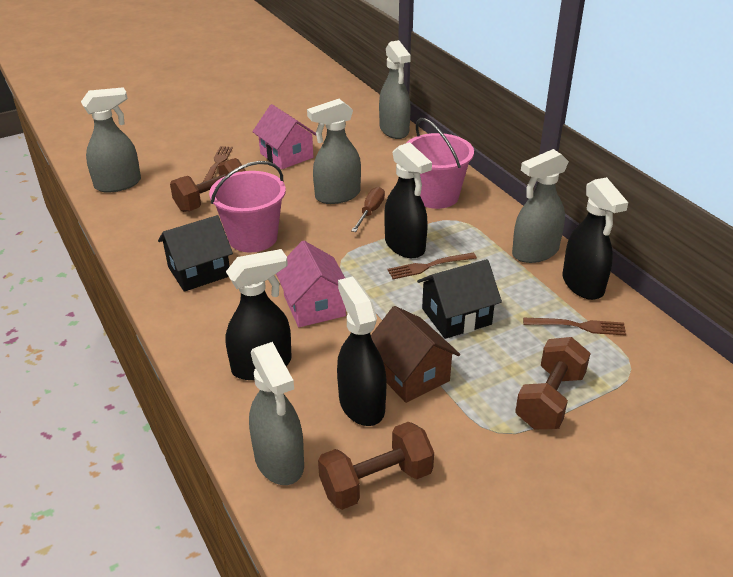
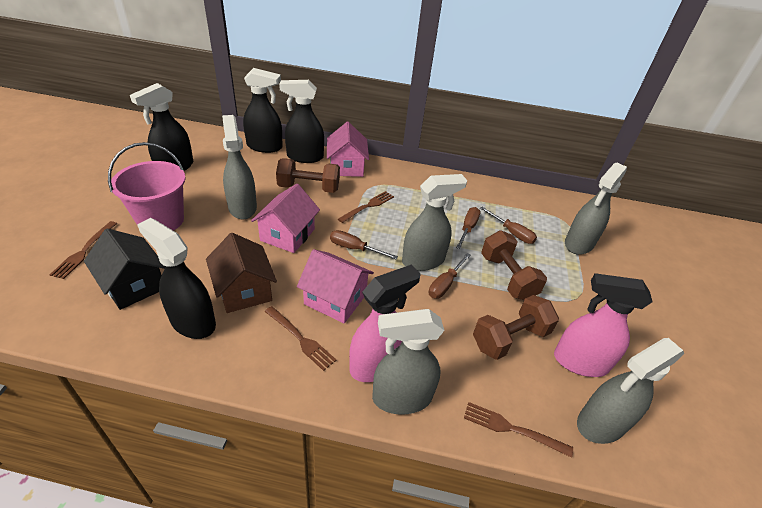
black house: [158,215,233,292] [417,259,502,339] = 2 -> [84,229,165,310] = 1
brown fork: [203,146,233,182] [387,253,477,279] [523,318,626,336] = 3 -> [50,221,117,279] [264,306,337,371] [338,191,394,223] [464,402,573,458] = 4
brown screwdriver: [351,187,385,232] = 1 -> [330,230,398,259] [429,253,471,299] [456,207,481,249] [480,207,537,244] = 4
pink bucket: [209,161,286,252] [407,118,474,209] = 2 -> [108,142,186,231] = 1
pink house: [252,104,316,169] [276,240,346,327] = 2 -> [251,184,320,253] [297,249,374,323] [327,122,369,177] = 3
pink spray bottle: none = 0 -> [349,265,420,382] [554,273,653,377] = 2

